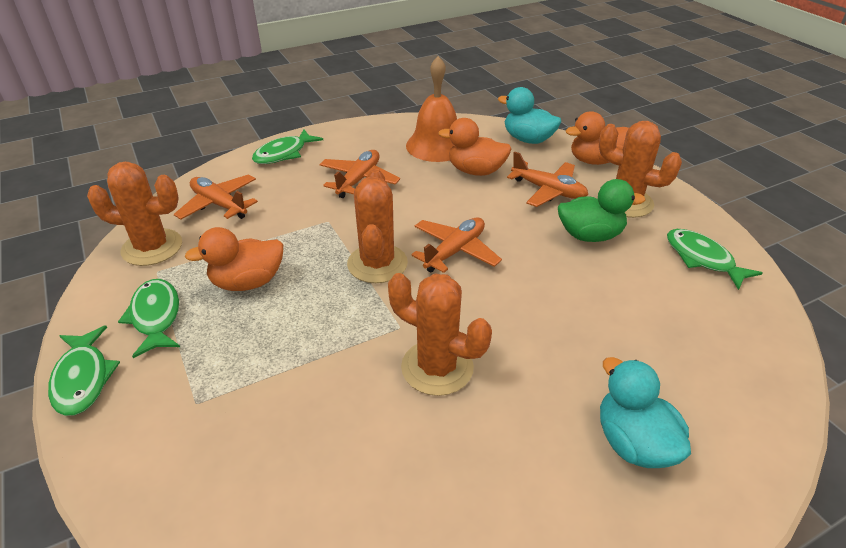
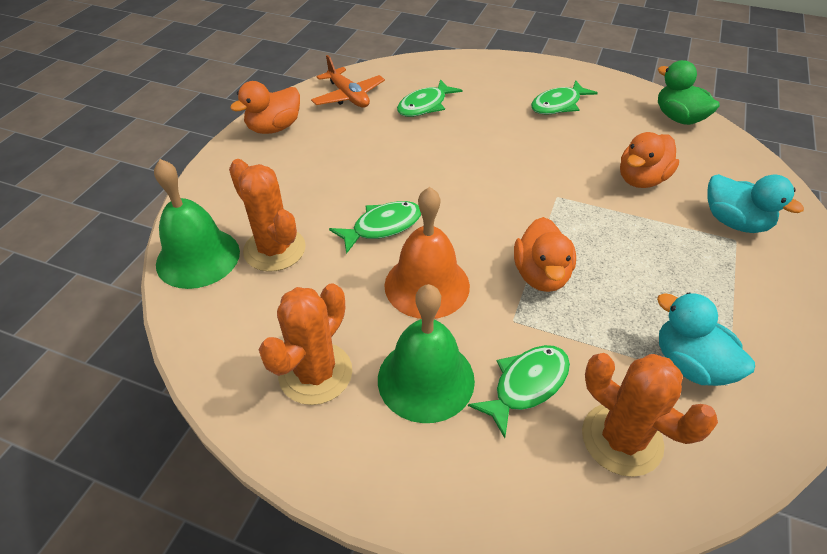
green bell: none = 0 -> [154,159,240,289] [378,284,475,423] = 2
orange cactus: [87,162,182,266] [347,169,408,283] [388,273,492,396] [599,121,682,218] = 4 -> [229,159,306,272] [259,283,352,405] [582,353,718,477] = 3
orange plane: [174,174,258,220] [319,150,400,198] [412,217,502,273] [507,151,588,207] = 4 -> [311,55,385,108] = 1

